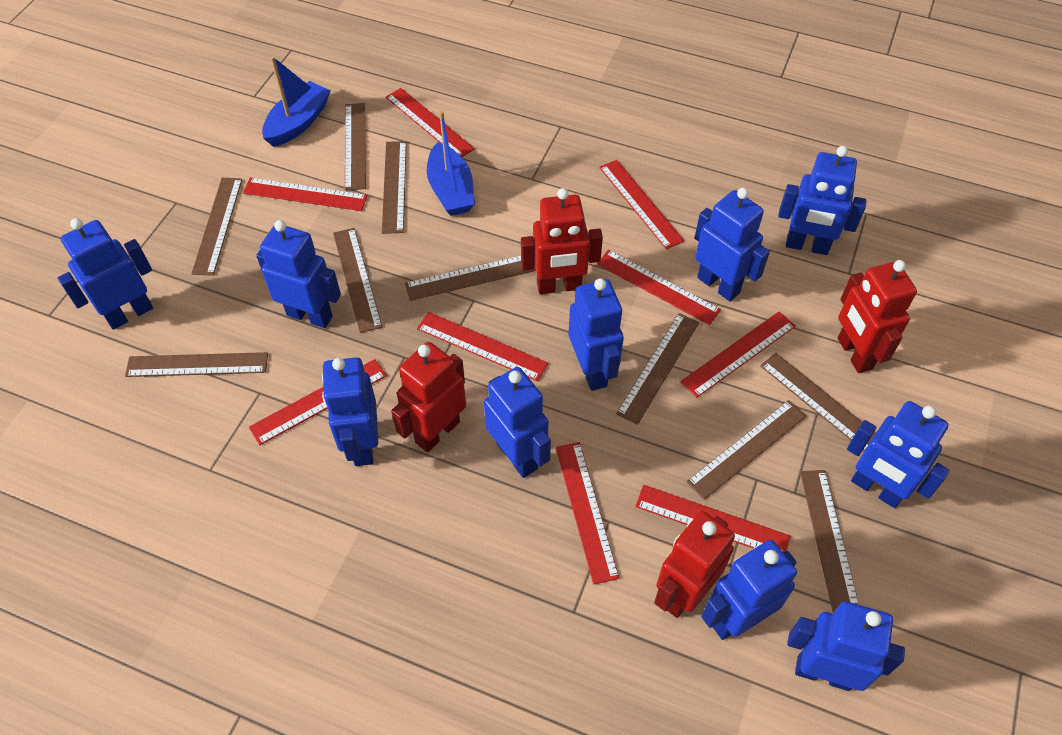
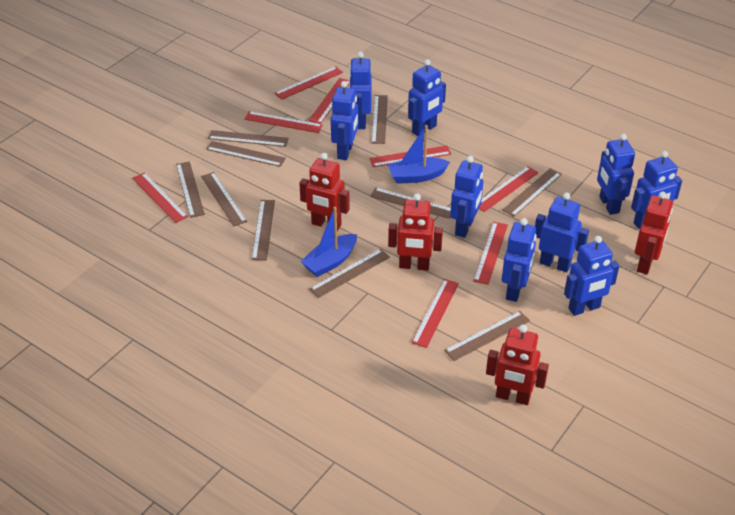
blue robot: [58,218,153,330] [256,220,341,328] [322,357,378,466] [484,367,551,478] [568,278,624,391] [694,188,770,301] [701,540,797,640] [778,146,867,255] [787,601,905,691] [847,401,950,508] = 10 -> [331,81,358,160] [349,52,372,129] [408,59,446,136] [450,156,483,238] [502,218,536,302] [535,192,589,272] [564,236,619,316] [597,134,635,215] [631,151,682,229] = 9
red ruler: [243,178,368,211] [249,359,387,445] [386,88,475,157] [417,312,548,381] [556,442,619,585] [597,250,721,325] [599,160,684,250] [635,485,791,553] [680,311,796,398] = 9 -> [132,172,188,223] [244,111,323,133] [274,66,343,100] [309,78,350,124] [369,146,451,167] [412,279,459,348] [473,222,508,285] [479,166,538,212] = 8

